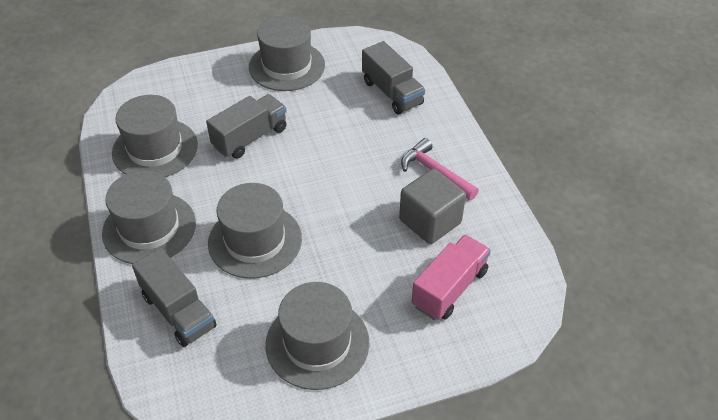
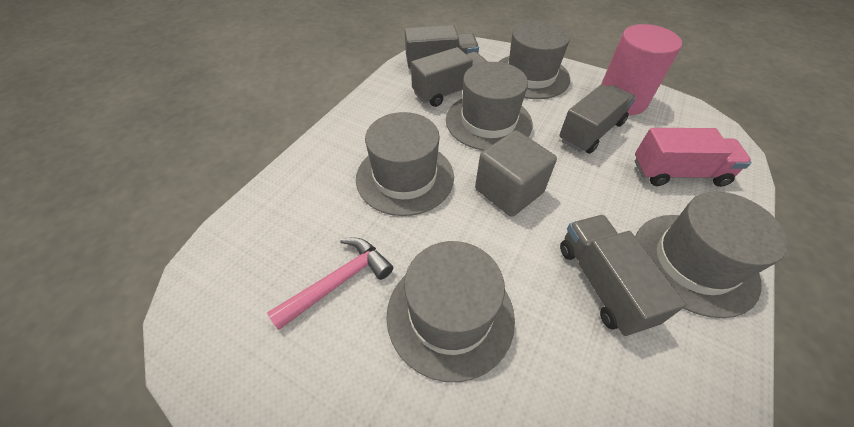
grey truck: [132,248,217,347] [206,94,287,159] [362,41,425,114] = 3 -> [405,25,479,69] [411,47,488,107] [559,84,636,154] [560,215,686,336] = 4
pink cylinder: none = 0 -> [601,24,682,115] = 1

